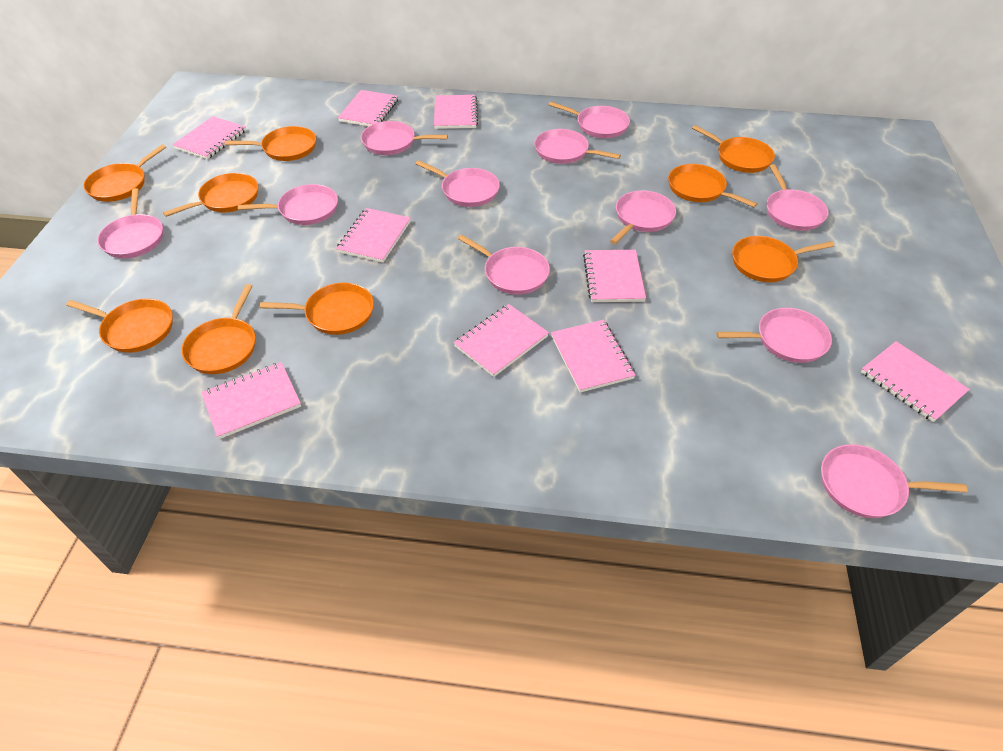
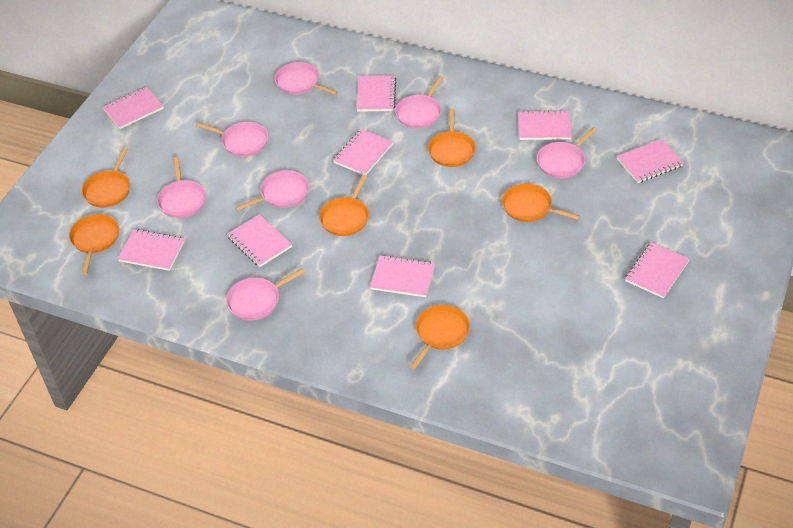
orange pan: [66,299,173,353] [83,144,166,202] [163,173,258,217] [181,284,255,374] [225,126,316,161] [260,283,374,335] [668,164,758,207] [692,125,775,173] [732,236,834,282] = 9 -> [69,214,119,274] [82,147,130,208] [319,174,369,236] [410,305,470,369] [428,108,476,167] [502,184,580,222] = 6
pink pan: [97,188,163,258] [238,184,338,225] [361,121,448,155] [415,160,500,207] [458,235,550,295] [534,129,621,164] [549,101,630,138] [610,191,676,244] [716,308,832,363] [766,164,828,231] [821,444,968,518] = 11 -> [157,157,206,218] [196,122,268,157] [226,268,305,321] [235,170,309,211] [275,62,338,95] [395,76,444,129] [537,127,597,178] = 7

